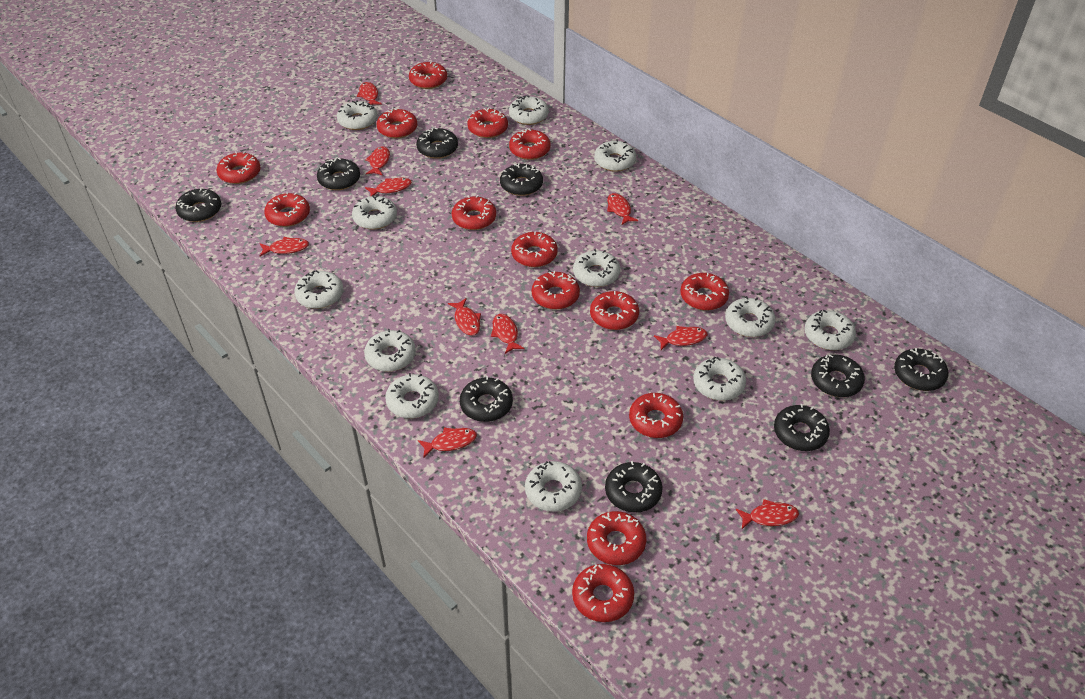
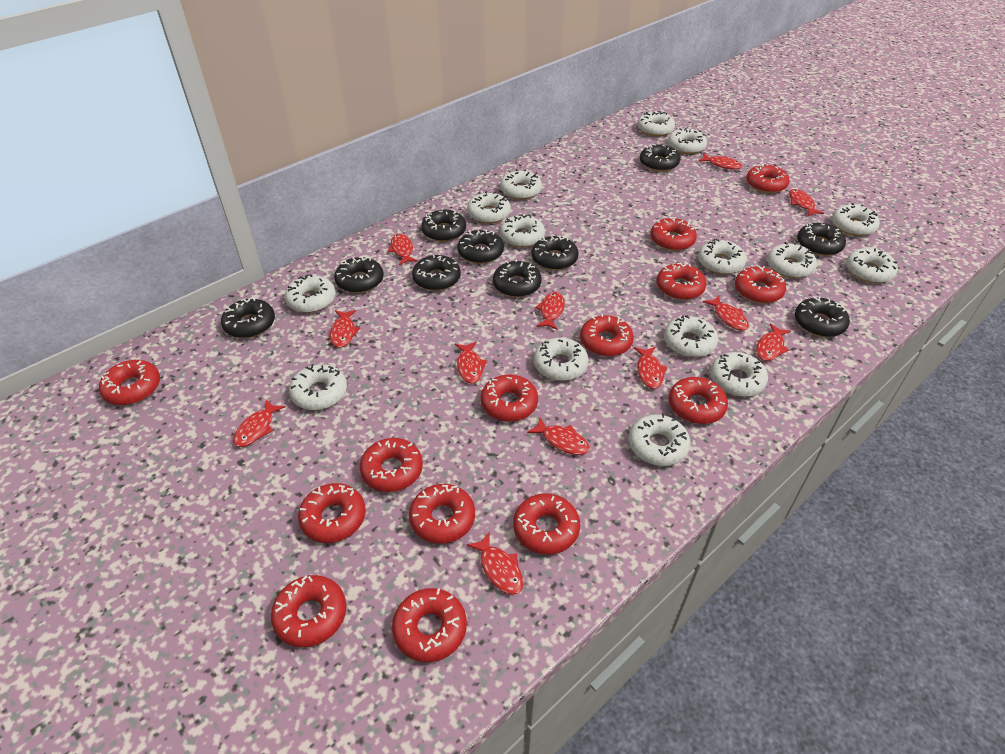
black donut: [175,188,221,222] [317,158,360,190] [416,127,458,159] [460,376,513,422] [500,163,543,196] [605,461,662,513] [774,404,830,451] [811,354,865,397] [894,348,948,391] = 9 -> [221,297,275,338] [334,257,384,293] [412,255,461,291] [421,210,466,242] [458,229,504,264] [493,259,542,297] [532,236,579,270] [640,144,680,172] [795,296,850,337] [797,223,846,256] = 10
red fish: [260,237,309,256] [357,82,382,105] [365,146,390,176] [365,178,412,196] [418,428,477,458] [448,298,481,336] [491,314,525,354] [607,193,638,225] [654,326,708,350] [736,499,799,529] = 10 -> [233,400,286,447] [330,310,360,348] [388,234,418,265] [455,342,487,383] [466,531,523,595] [527,417,590,455] [535,292,565,330] [634,347,668,389] [698,153,742,169] [703,296,749,331] [756,323,791,361] [789,189,824,216] = 12
white donut: [294,270,343,309] [337,100,378,130] [352,195,397,230] [364,329,416,372] [385,373,439,418] [509,95,549,125] [525,461,582,512] [573,249,620,287] [594,139,636,172] [693,357,746,401] [725,296,776,337] [804,310,856,350] = 12 -> [284,274,336,313] [289,364,347,410] [467,191,511,224] [500,169,542,200] [500,214,545,248] [534,338,589,381] [629,413,690,466] [637,111,675,137] [664,315,718,357] [668,128,707,154] [698,239,747,275] [710,352,768,397] [767,242,817,278] [832,203,880,236] [846,248,898,283] = 15

